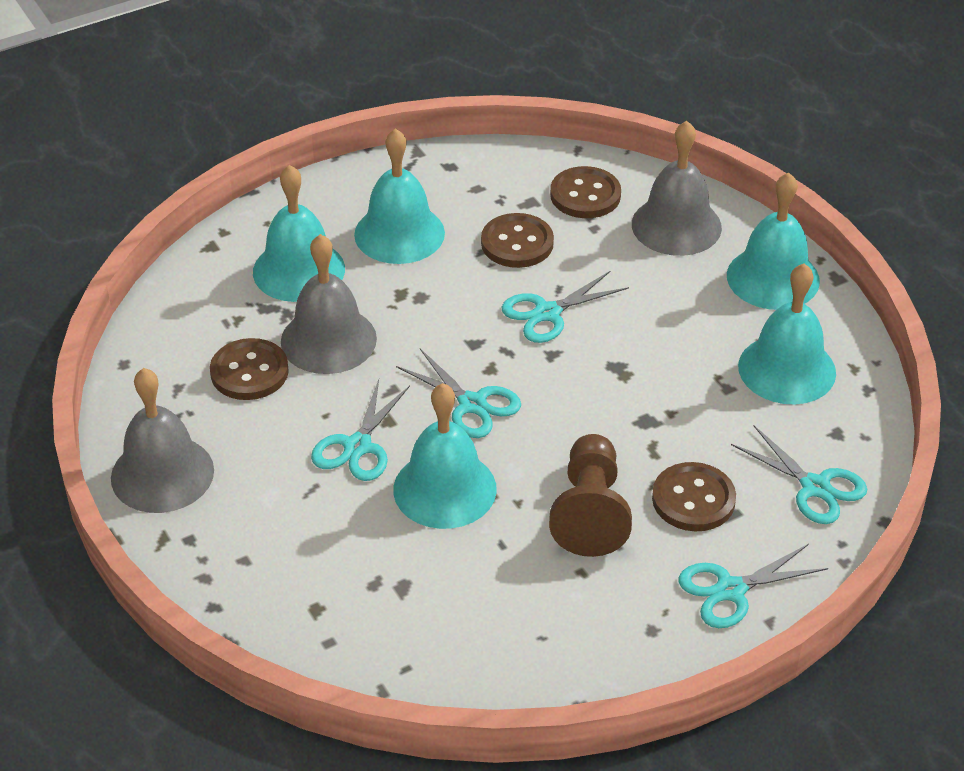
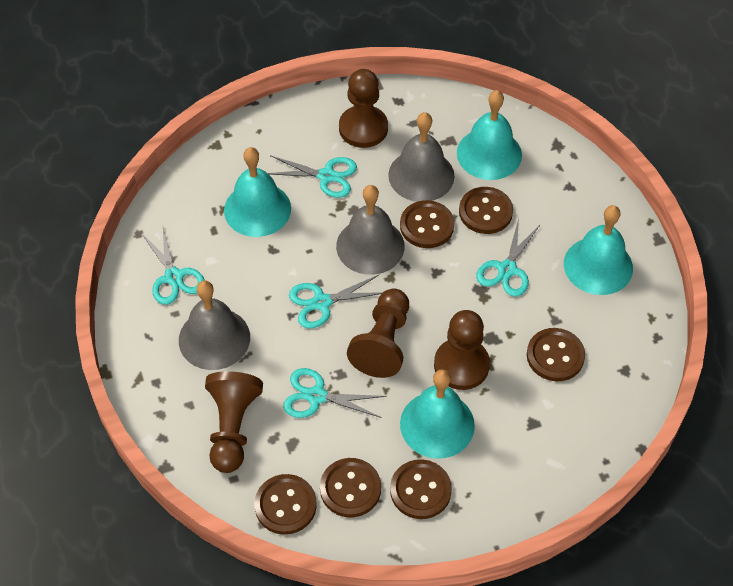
brown button: [210,338,289,400] [481,213,554,268] [550,166,621,218] [652,462,736,532] = 4 -> [254,474,316,535] [320,458,381,518] [390,459,452,519] [400,200,454,248] [459,187,513,234] [527,328,585,381] = 6
brown pawn: [549,434,632,557] = 1 -> [205,371,263,473] [339,69,388,148] [347,288,409,378] [434,310,490,390] = 4
turquoise bell: [253,165,345,302] [354,128,445,264] [393,383,497,529] [727,172,820,310] [738,263,836,404] = 5 -> [224,147,291,237] [400,369,475,459] [457,90,522,180] [564,205,633,295] = 4

